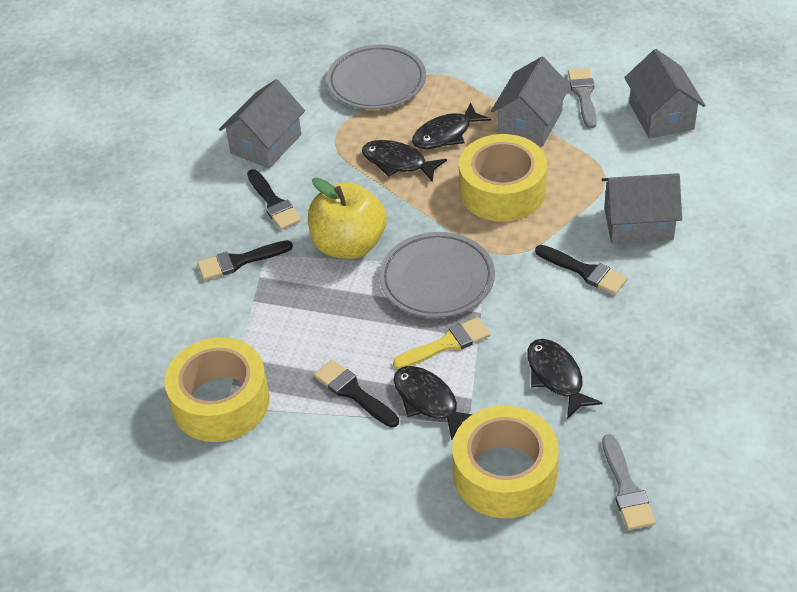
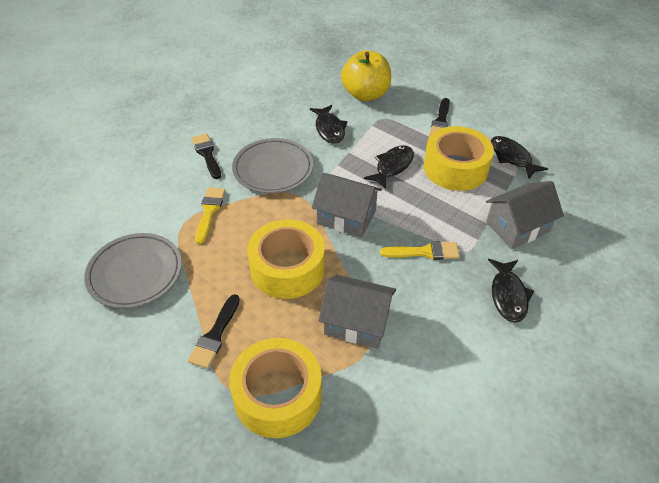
black brush: [197,240,293,280] [247,169,301,230] [314,360,399,428] [535,245,628,294] = 4 -> [188,294,240,369] [191,134,221,179] [429,98,450,136] = 3
grey brush: [568,68,597,128] [602,434,656,530] = 2 -> none = 0
grey house: [219,79,305,169] [491,57,571,146] [602,173,682,244] [624,49,705,139] = 4 -> [312,173,382,238] [318,275,396,348] [486,181,564,249] = 3
yellow brush: [393,317,491,369] = 1 -> [195,187,225,244] [380,241,460,260] = 2

